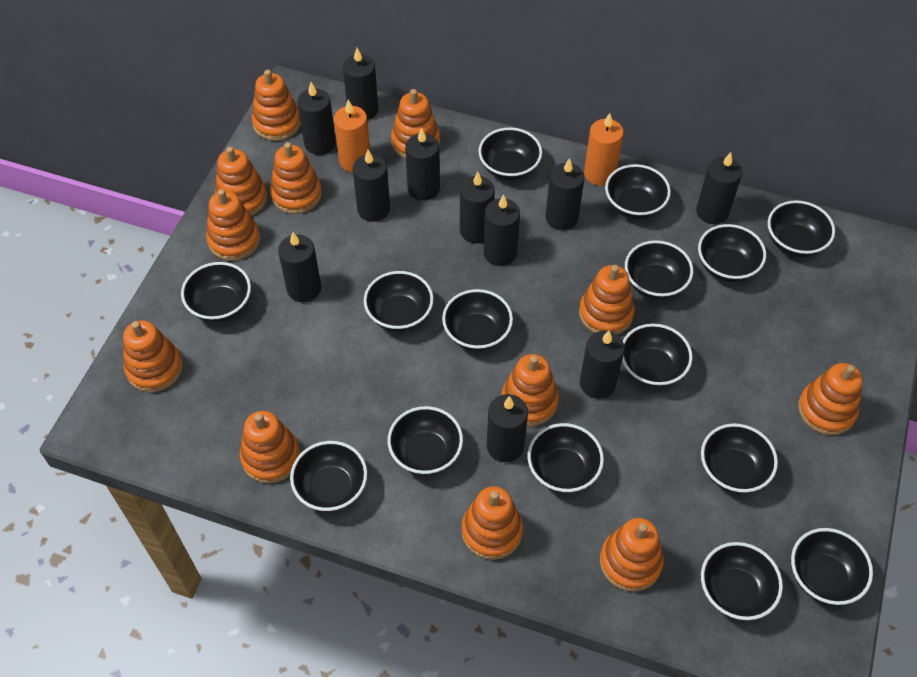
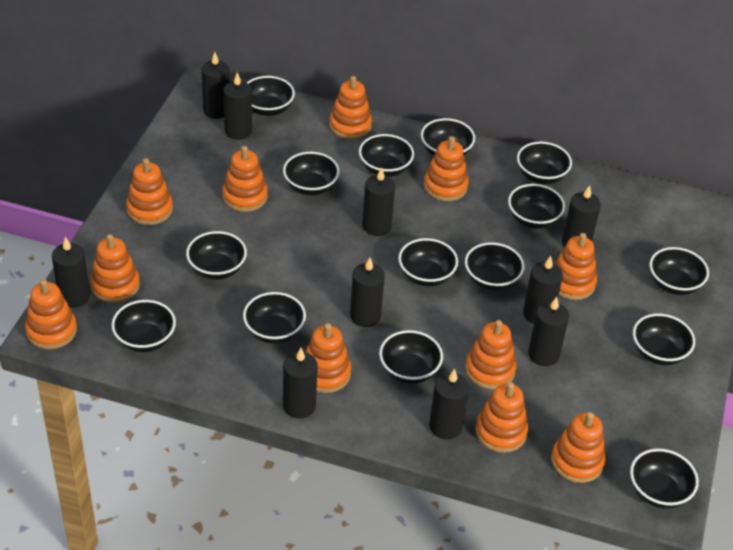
black candle: [278,232,321,302] [297,82,336,155] [343,48,378,120] [353,150,390,222] [405,128,440,201] [460,172,495,243] [483,194,520,266] [487,394,528,462] [546,158,584,230] [580,331,625,399] [696,152,743,224] = 11 -> [52,237,90,308] [201,52,230,119] [223,72,252,140] [283,348,318,419] [350,258,385,327] [362,167,395,236] [429,369,469,439] [523,256,563,324] [528,297,569,366] [562,185,601,247] = 10
orange candle: [334,100,370,172] [584,113,624,186] = 2 -> none = 0
orange stacking toy: [123,320,183,392] [206,189,260,261] [215,147,267,216] [240,411,300,484] [252,70,301,141] [270,142,322,214] [391,89,440,159] [461,486,523,560] [501,354,559,426] [579,265,635,335] [600,518,664,592] [798,363,863,435] = 12 -> [25,279,77,349] [90,234,140,303] [126,158,173,225] [222,146,268,212] [306,323,351,393] [329,76,372,139] [424,136,469,201] [465,320,516,389] [475,382,528,453] [551,412,606,483] [555,233,597,300] = 11

